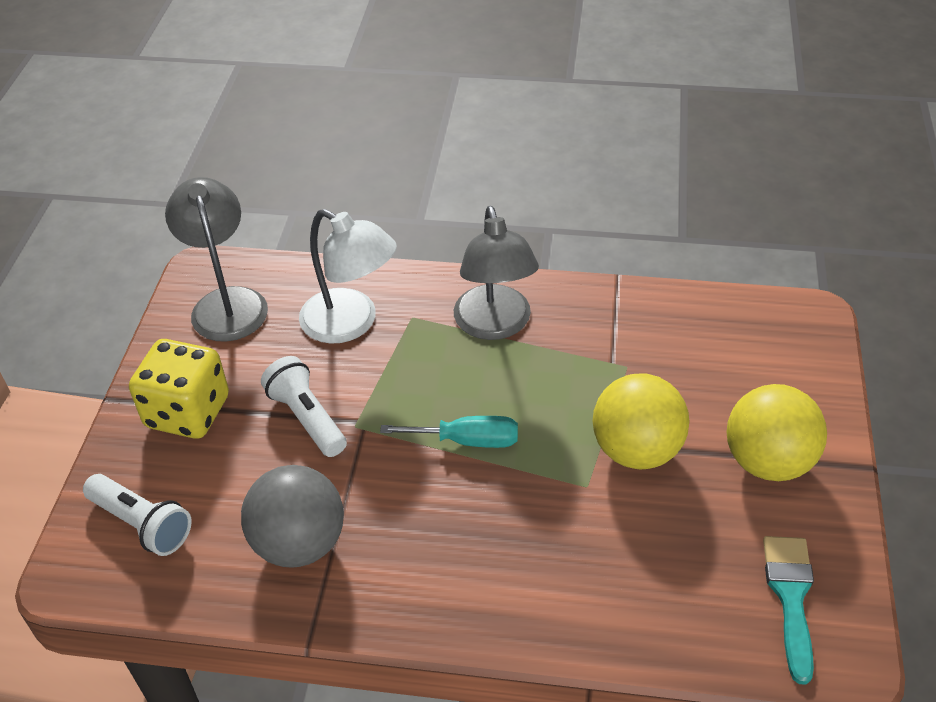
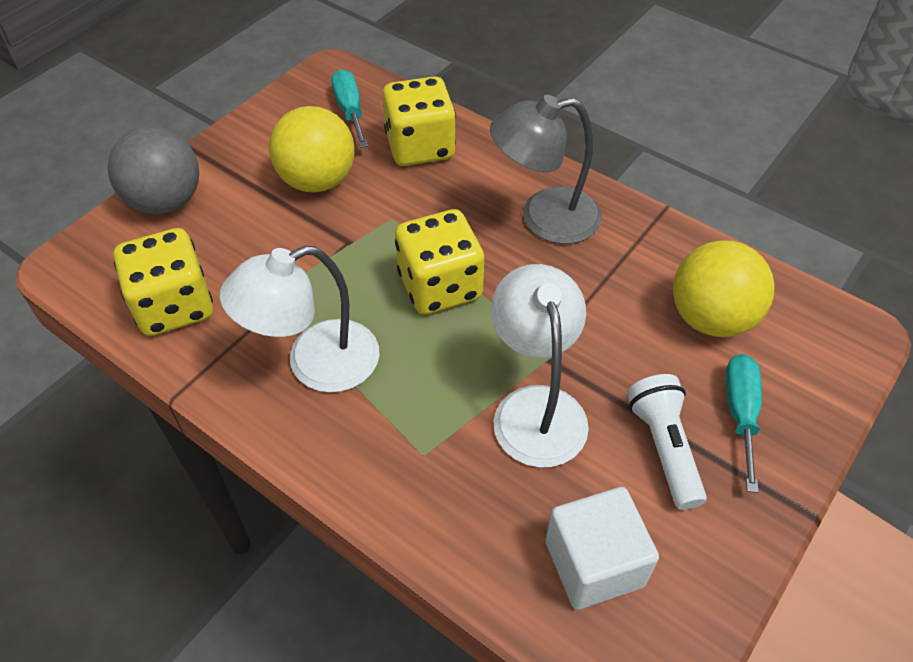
grey lamp: [165,177,268,342] [454,206,539,340] = 2 -> [490,95,602,244] = 1
turquoise brush: [763,536,814,685] = 1 -> none = 0
turquoise screwdriver: [380,416,518,448] = 1 -> [331,69,368,148] [725,354,762,493] = 2
white cube: none = 0 -> [545,487,659,610] = 1
white flashlight: [83,474,192,556] [261,356,347,457] = 2 -> [627,374,707,510] = 1
white lamp: [299,209,397,344] = 1 -> [220,246,380,393] [491,264,589,467] = 2
yellow dice: [129,339,229,439] = 1 -> [114,228,213,336] [382,76,456,166] [395,209,484,315] = 3

